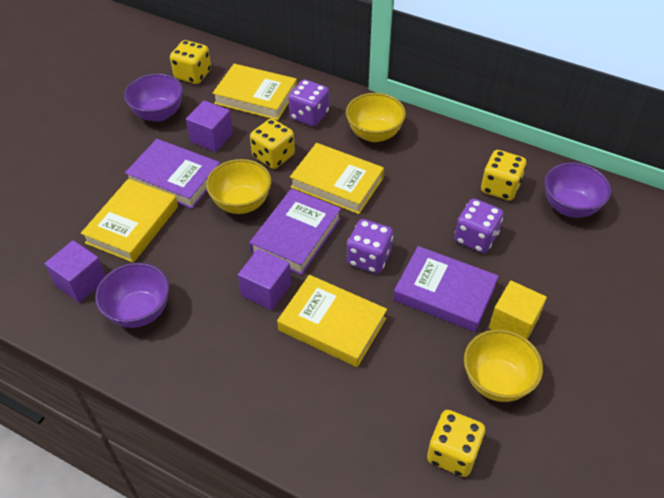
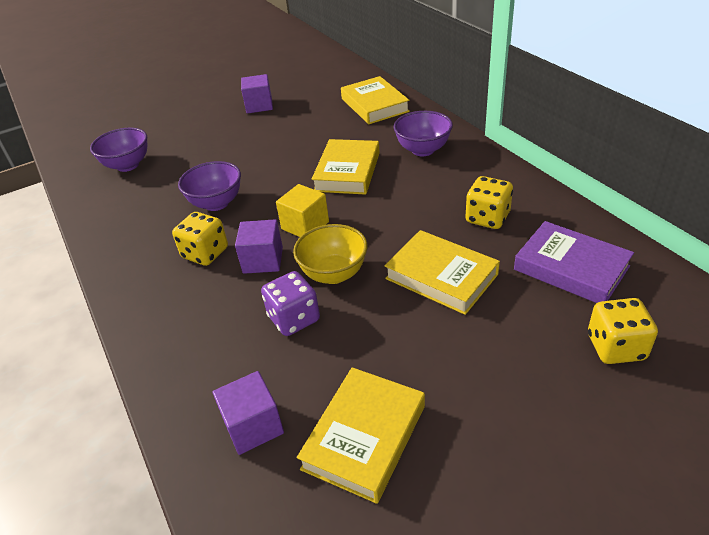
purple book: [125,139,220,209] [249,188,341,275] [393,246,499,332] = 3 -> [514,221,634,303] = 1
purple dice: [288,80,329,126] [347,219,393,274] [454,199,503,253] = 3 -> [261,271,320,336] = 1
yellow bowl: [206,159,271,214] [346,93,406,142] [464,330,543,402] = 3 -> [293,224,367,284] = 1
yellow dice: [170,40,211,84] [250,119,295,169] [427,410,485,477] [481,150,526,201] = 4 -> [172,212,228,266] [465,176,513,229] [588,298,658,364] = 3

